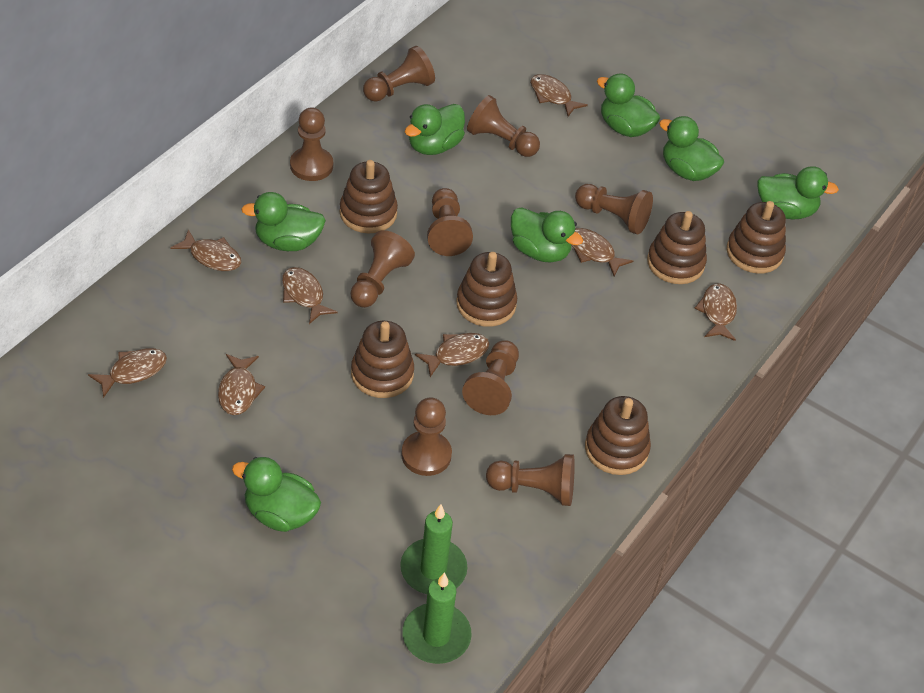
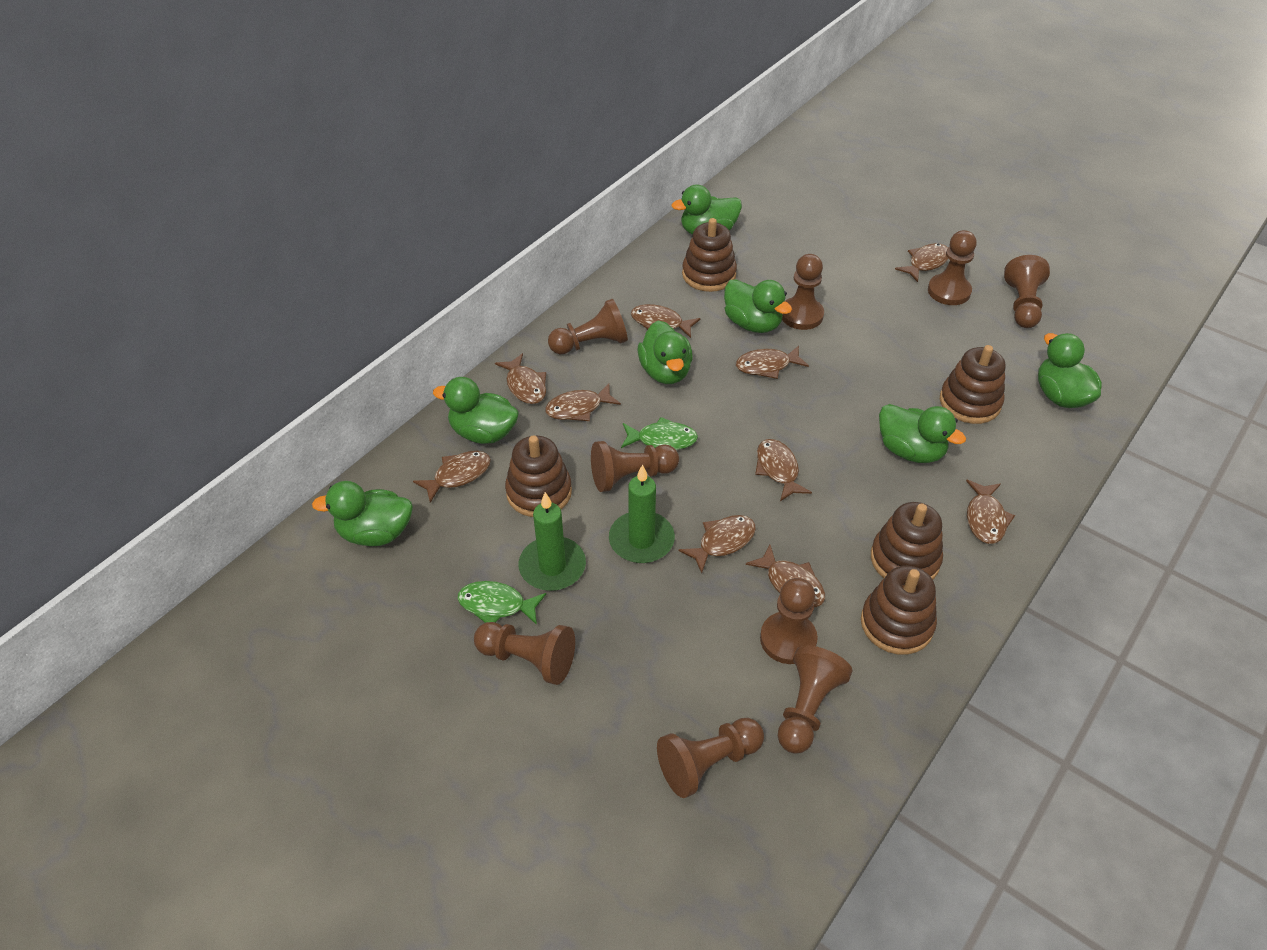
brown fish: [88,348,167,398] [170,229,241,271] [218,354,265,415] [282,267,337,324] [415,333,490,377] [530,74,588,117] [571,228,633,277] [694,283,737,341] = 8 -> [413,451,491,503] [495,353,546,404] [545,383,621,421] [631,304,701,338] [679,515,756,573] [736,346,809,379] [746,545,825,607] [755,439,812,501] [895,243,948,282] [966,480,1015,544] = 10
brown stacking toy: [340,160,398,233] [351,321,414,398] [456,252,517,327] [585,396,651,475] [647,211,707,284] [727,201,786,274] = 6 -> [505,435,572,517] [682,218,737,292] [861,566,937,655] [871,502,943,580] [940,345,1006,424] = 5
green fish: none = 0 -> [458,581,546,625] [621,417,698,450] = 2

